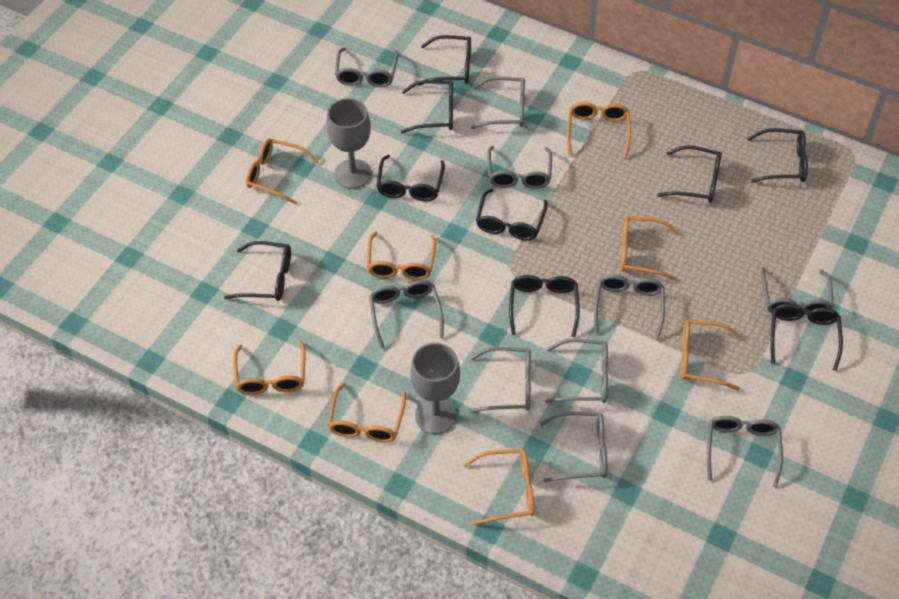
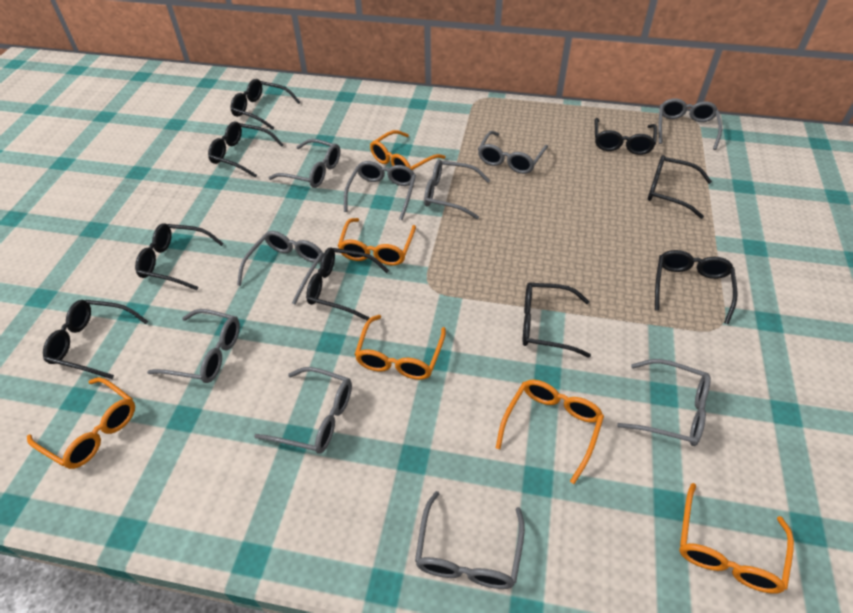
grey goblet: [326,98,372,189] [410,343,460,434] = 2 -> none = 0
orange glasses: [233,340,305,395] [246,139,319,205] [327,382,406,442] [367,232,436,280] [463,449,535,525] [567,102,631,158] [620,216,678,281] [680,320,742,391] = 8 -> [27,377,135,469] [338,218,416,265] [354,315,446,380] [370,130,446,170] [496,380,604,484] [679,483,794,594] = 6

